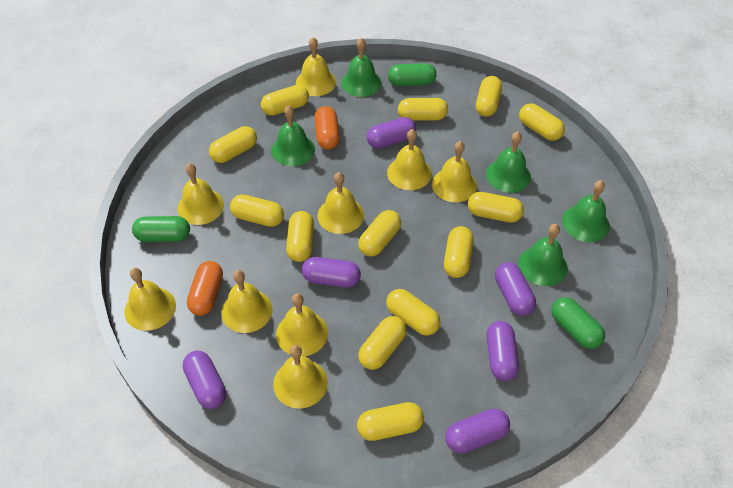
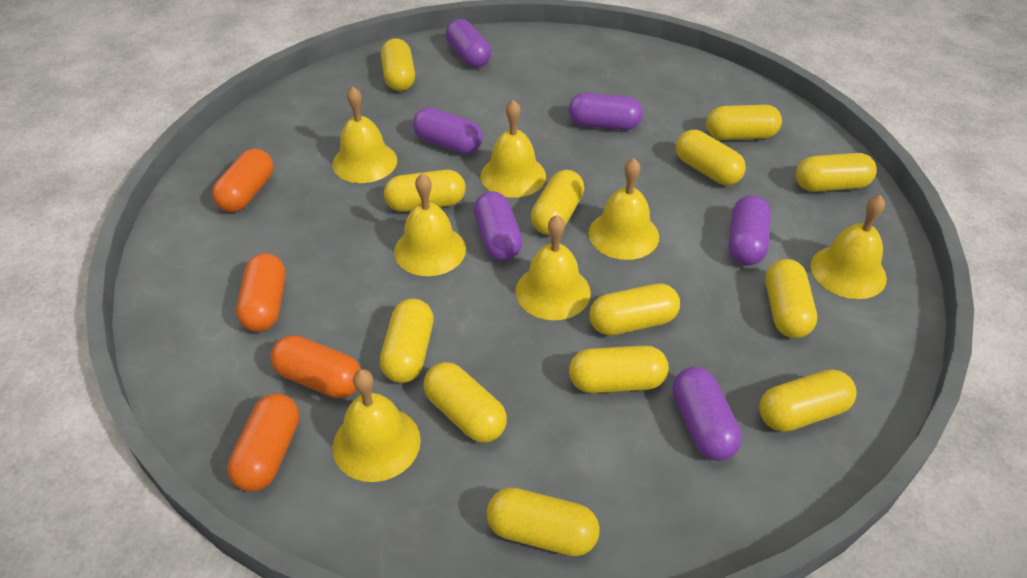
green bell: [271,105,315,166] [341,38,382,97] [486,132,531,193] [518,224,568,286] [562,180,610,242] = 5 -> none = 0
green capsule: [132,216,190,242] [388,63,437,86] [551,297,605,349] = 3 -> none = 0
orange capsule: [187,261,223,316] [314,106,340,149] = 2 -> [212,149,274,212] [227,393,299,492] [236,253,286,332] [270,335,361,398] = 4
yellow bell: [124,268,176,331] [177,163,224,225] [221,270,273,333] [273,345,328,409] [276,293,328,356] [296,37,336,96] [318,172,364,234] [387,129,432,190] [432,141,477,202] = 9 -> [332,86,397,183] [333,369,421,482] [394,173,466,276] [481,100,546,198] [515,215,591,320] [588,158,659,260] [811,195,887,299] = 7

